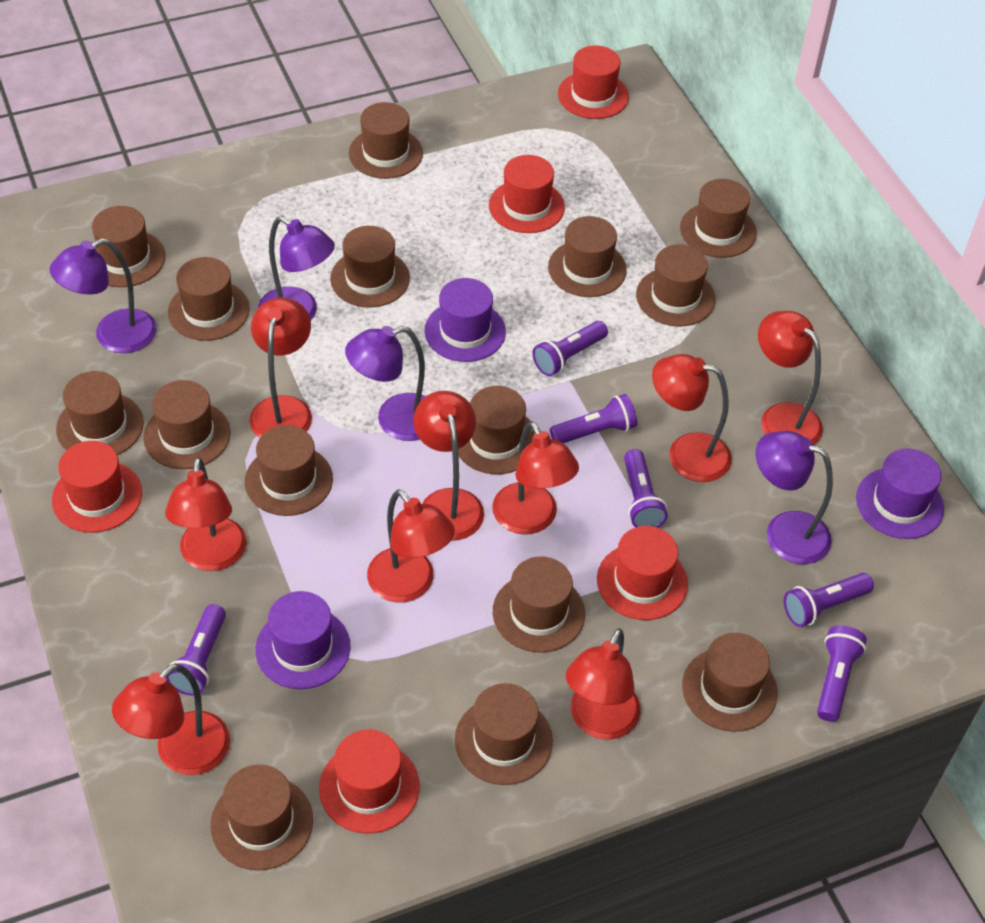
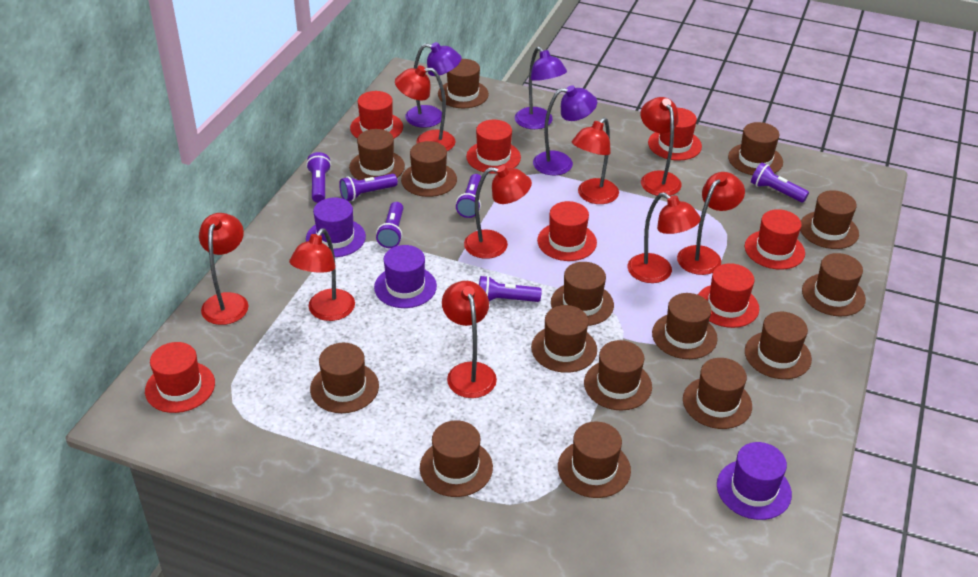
purple lamp: [50,238,157,353] [258,216,335,321] [345,326,426,441] [756,431,833,564] = 4 -> [405,42,461,128] [515,47,567,129] [533,85,597,175] = 3
red hat: [52,441,142,533] [319,729,420,834] [489,155,565,233] [558,45,629,119] [597,526,688,620] = 5 -> [145,342,215,413] [350,91,403,138] [466,120,521,174] [537,201,597,261] [648,108,702,161] [698,263,759,328] [745,209,805,270] = 7

